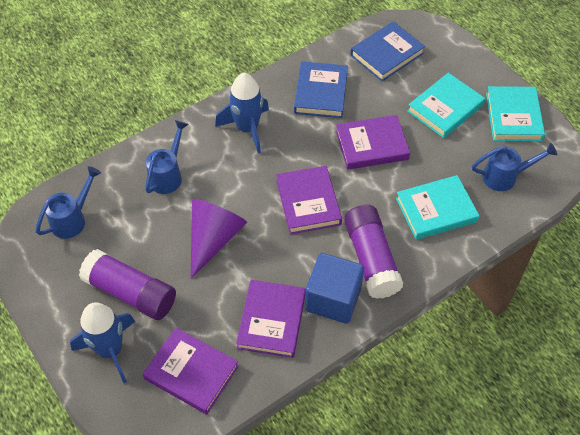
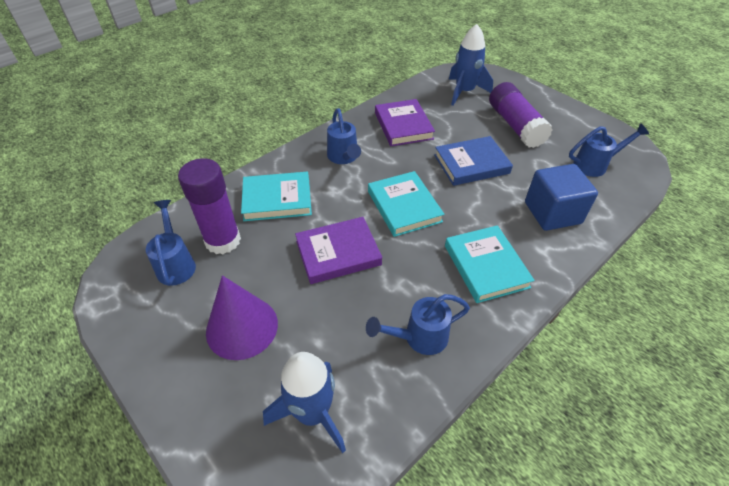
blue book: [294,61,348,118] [350,21,425,81] = 2 -> [434,136,513,186] = 1
blue watering can: [36,166,101,239] [145,120,189,194] [472,143,558,191] = 3 -> [146,200,196,286] [327,108,361,164] [366,294,470,355] [569,123,649,177] = 4
purple book: [143,328,239,415] [236,280,306,358] [276,166,342,234] [336,115,410,170] = 4 -> [295,217,382,284] [375,99,435,146] = 2

